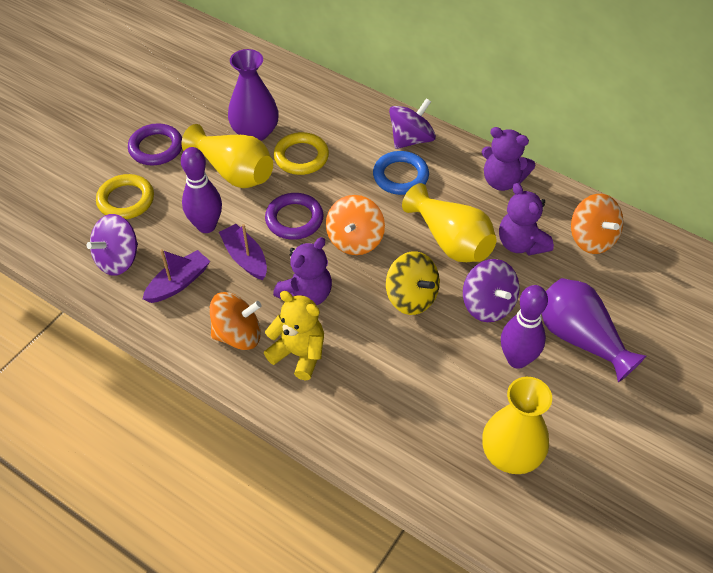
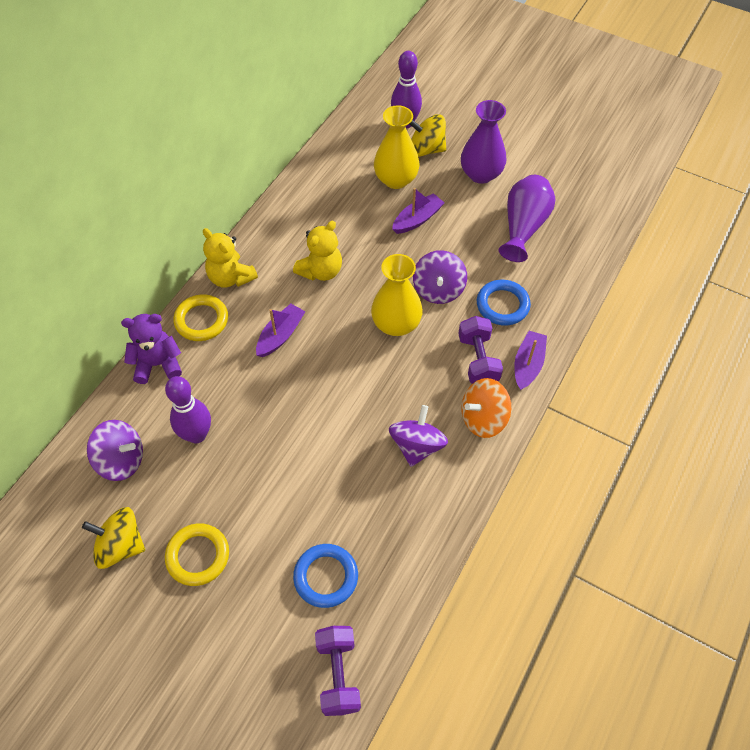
blue ring: [373,151,429,195] = 1 -> [293,544,358,608] [477,280,531,325] = 2
orange spinning top: [210,292,262,350] [326,195,385,255] [571,194,623,254] = 3 -> [461,378,511,438] = 1
purple boat: [143,249,210,303] [219,224,267,280] = 2 -> [256,304,305,357] [392,188,445,234] [514,331,547,390] = 3
purple dumbbell: none = 0 -> [315,626,361,716] [458,316,503,384] = 2
purple ring: [128,123,182,165] [265,193,323,240] = 2 -> none = 0
purple teddy bear: [273,237,332,305] [482,127,535,191] [499,183,554,255] = 3 -> [121,314,182,384] = 1
yellow spinning top: [386,251,440,315] = 1 -> [82,507,145,569] [409,114,446,157] = 2
yellow teddy bear: [264,291,324,381] = 1 -> [203,228,258,288] [293,221,342,281] = 2
yellow vase: [181,124,273,188] [402,183,496,262] [482,377,552,474] = 3 -> [371,254,423,336] [374,105,419,189] = 2

